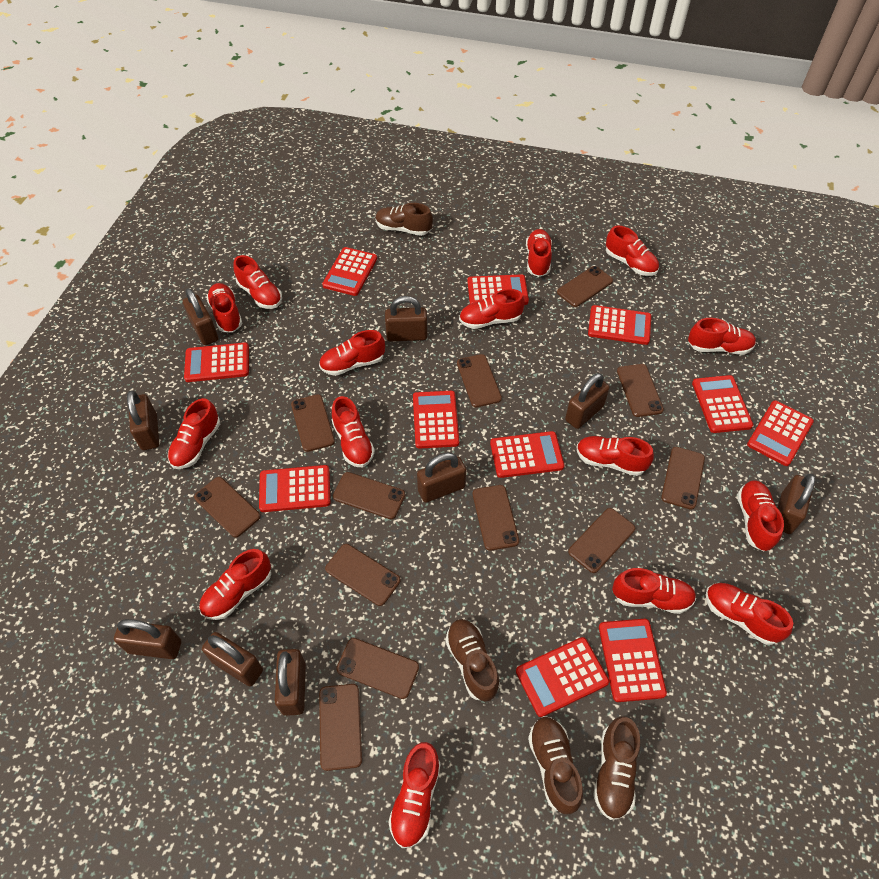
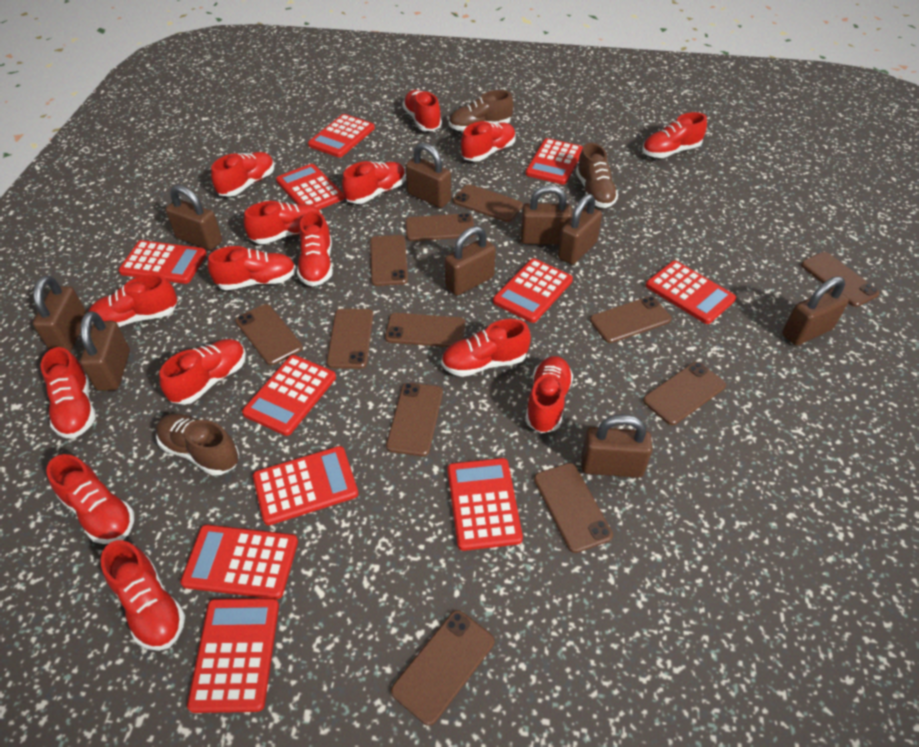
brown shoe: [375,203,433,236] [445,619,500,701] [528,716,583,814] [593,716,640,820] = 4 -> [156,414,239,476] [449,90,514,132] [576,143,618,208] = 3

